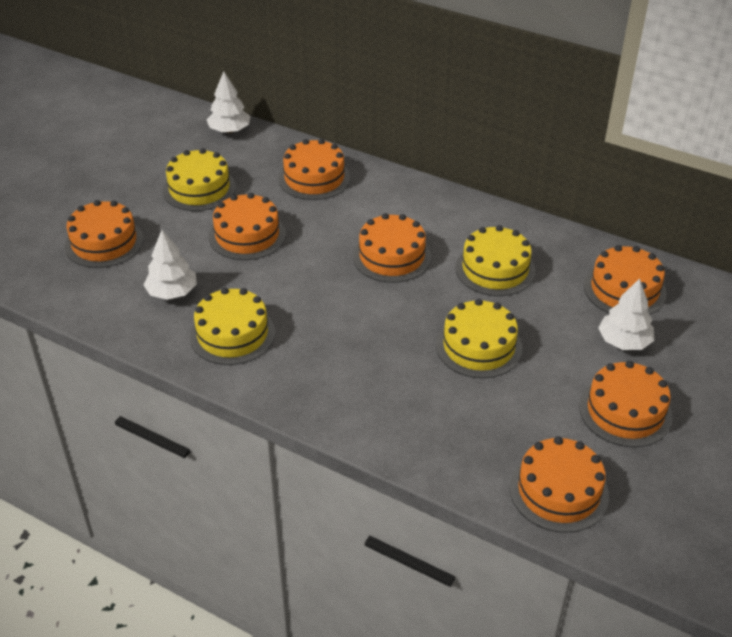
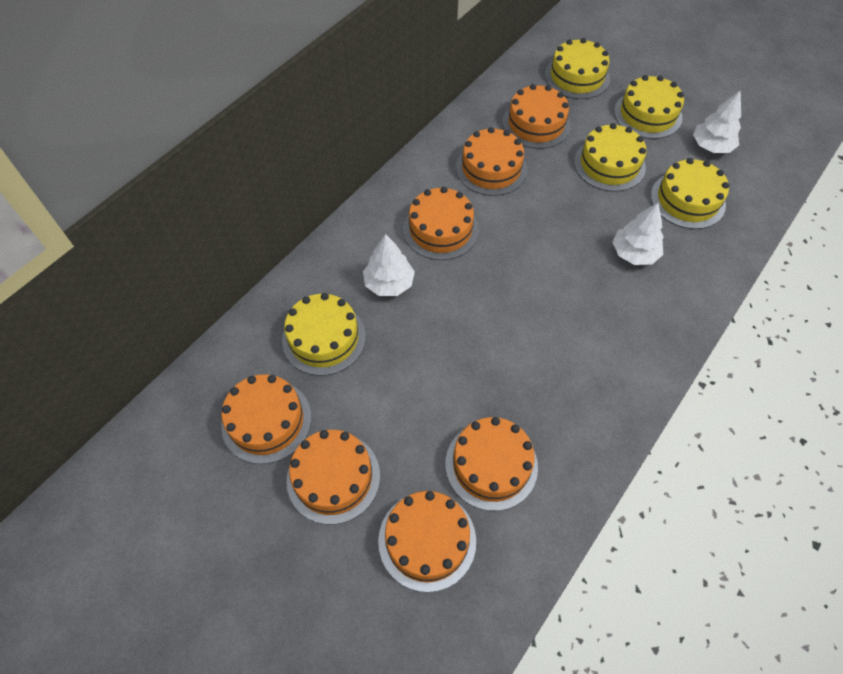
yellow cake: [163,148,236,211] [190,288,275,365] [436,299,522,378] [456,225,535,296] = 4 -> [282,293,366,376] [545,38,610,99] [574,123,646,192] [614,75,684,139] [651,158,729,229] = 5

